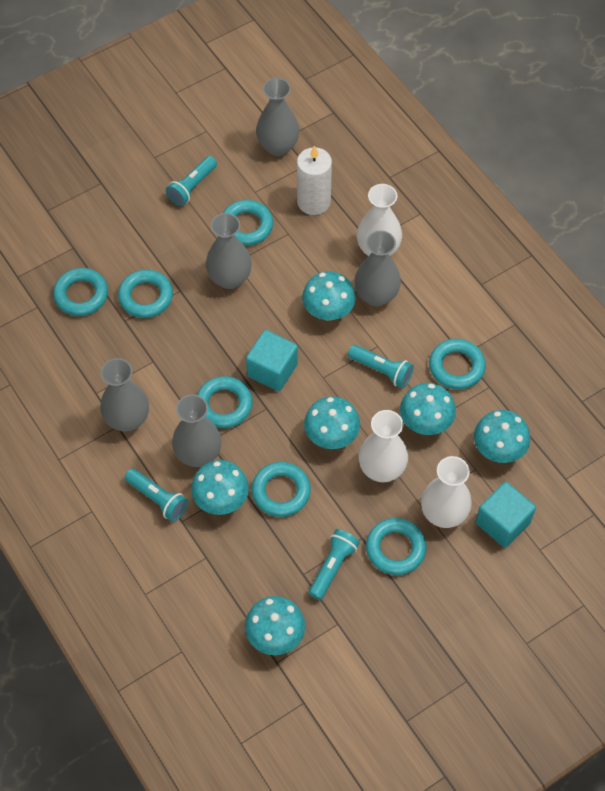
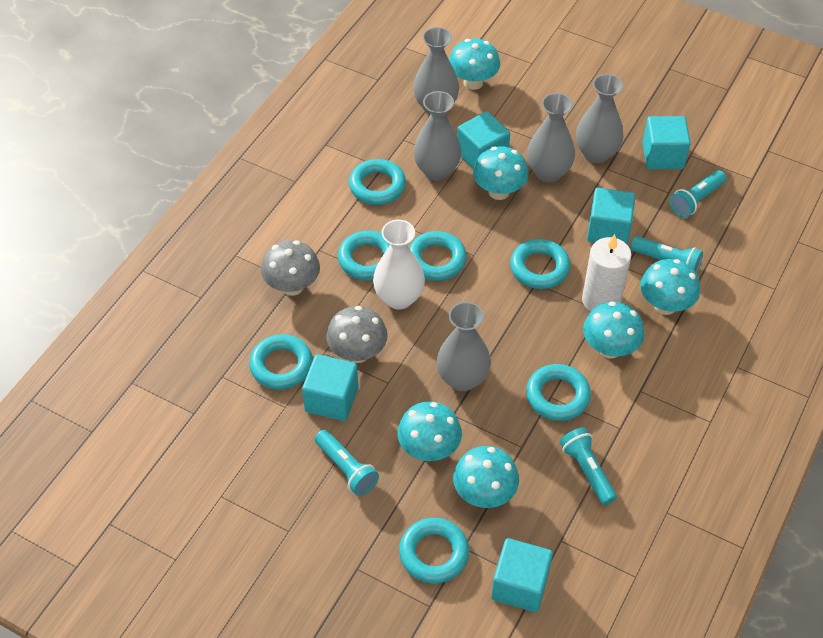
grey mushroom: none = 0 -> [261,240,320,296] [326,306,388,363] = 2
turquoise cube: [246,330,298,391] [476,482,536,548] = 2 -> [302,354,358,421] [457,111,510,169] [491,538,553,612] [587,188,635,244] [642,116,691,169] = 5
white vase: [357,184,402,256] [358,410,408,482] [421,456,472,528] = 3 -> [373,220,425,310] = 1

